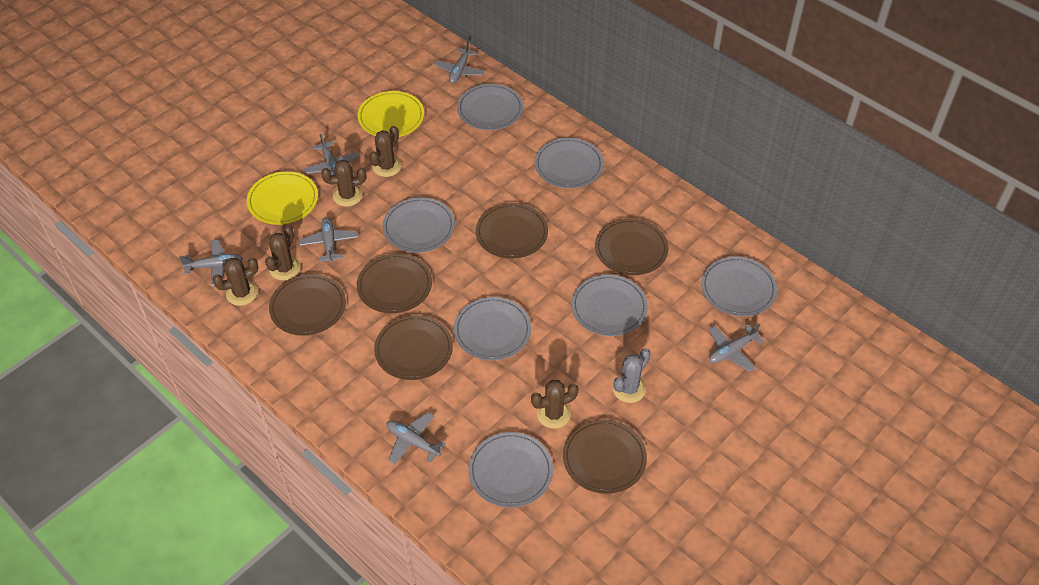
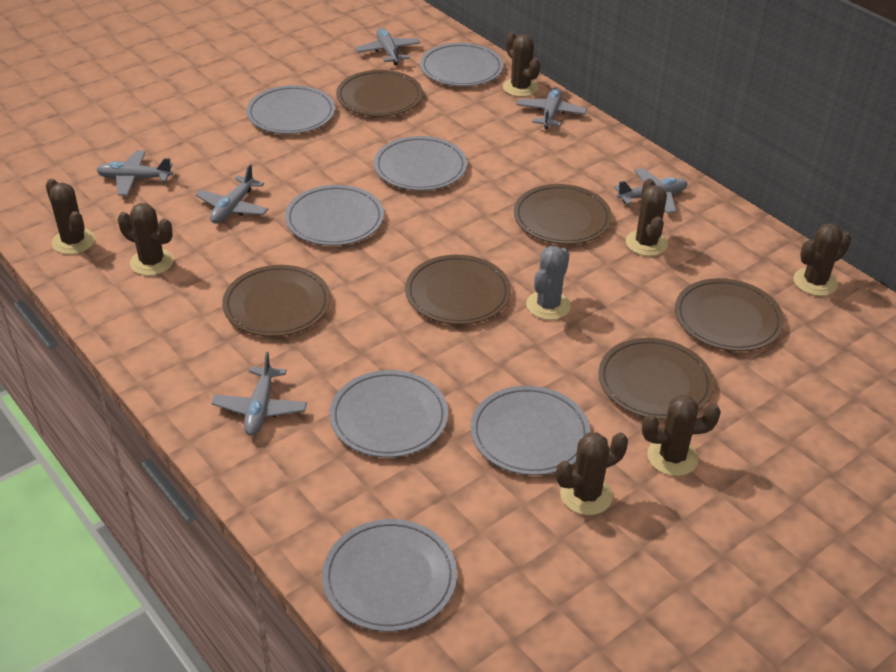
brown cactus: [212,258,258,306] [265,226,301,280] [321,160,366,207] [369,126,401,177] [531,380,578,429] = 5 -> [46,179,95,255] [118,203,174,276] [503,32,541,97] [556,432,628,515] [626,178,668,256] [642,395,721,476] [793,223,851,296] = 7
yellow plate: [247,171,318,225] [357,91,424,137] = 2 -> none = 0

